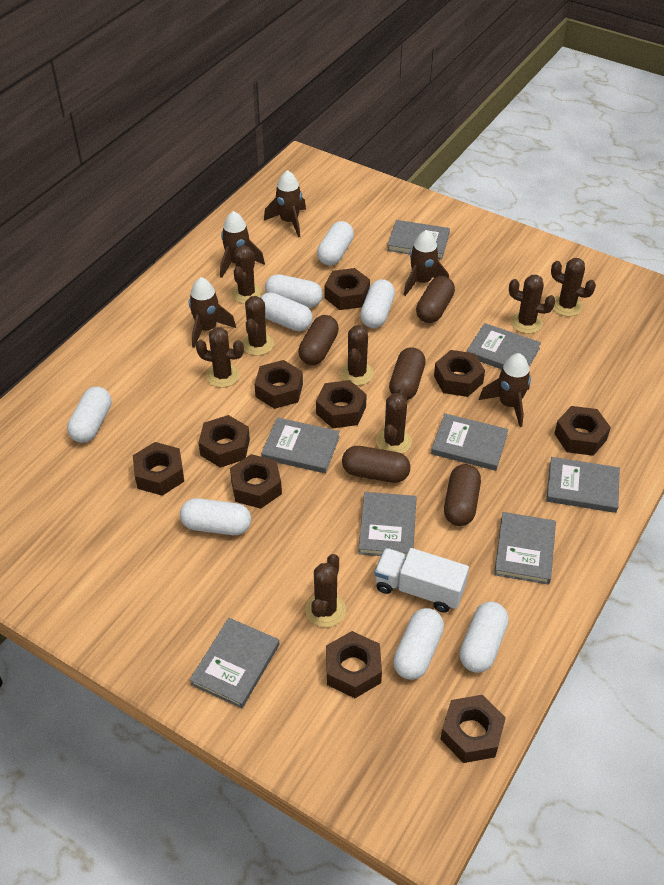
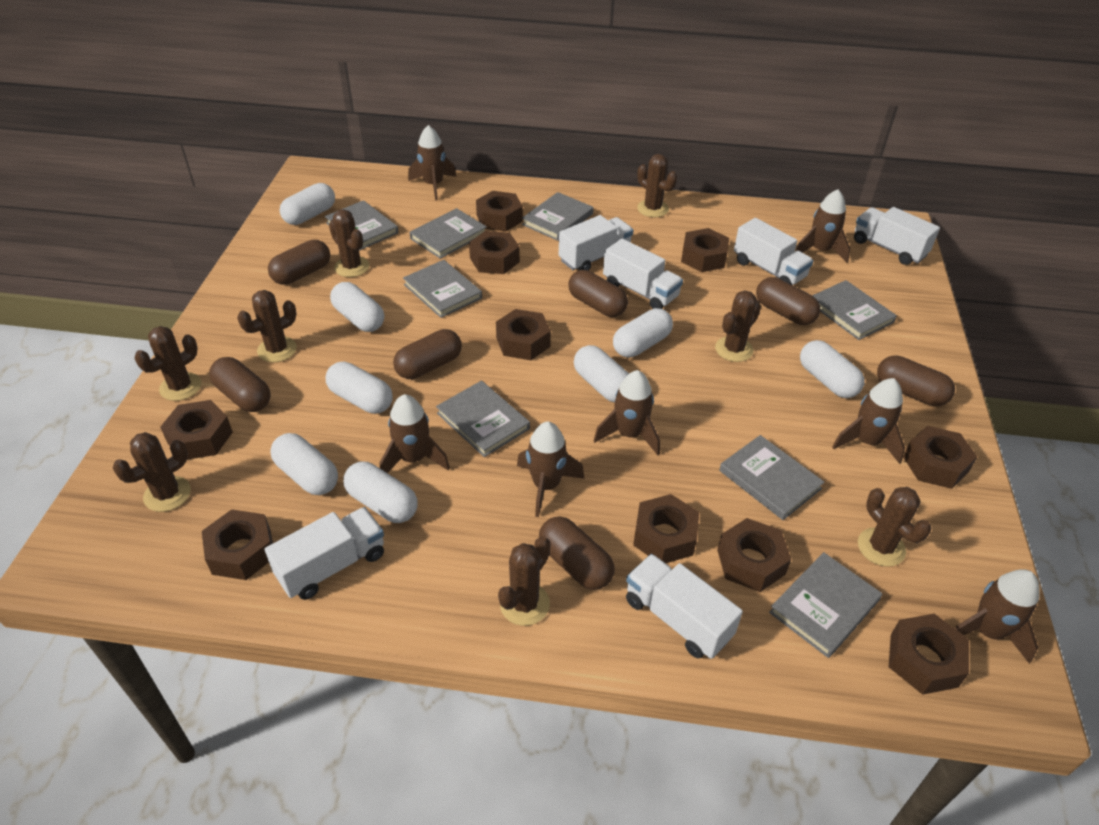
brown capsule: [298,315,339,365] [342,446,410,483] [389,347,426,400] [416,276,455,323] [444,464,481,526] = 5 -> [209,357,271,412] [268,240,330,285] [393,329,462,379] [539,516,614,590] [568,270,628,317] [756,277,821,325] [877,355,955,406] = 7
brown rocket: [189,277,236,348] [220,211,265,278] [264,170,306,237] [404,230,449,296] [479,353,531,427] = 5 -> [380,394,450,473] [408,125,456,200] [517,422,584,517] [594,370,660,455] [796,189,850,263] [832,378,905,464] [954,569,1040,664] = 7
white truck: [374,548,469,613] = 1 -> [265,507,384,600] [559,215,633,271] [603,239,683,309] [626,554,743,659] [734,218,814,285] [854,207,940,265] = 6

